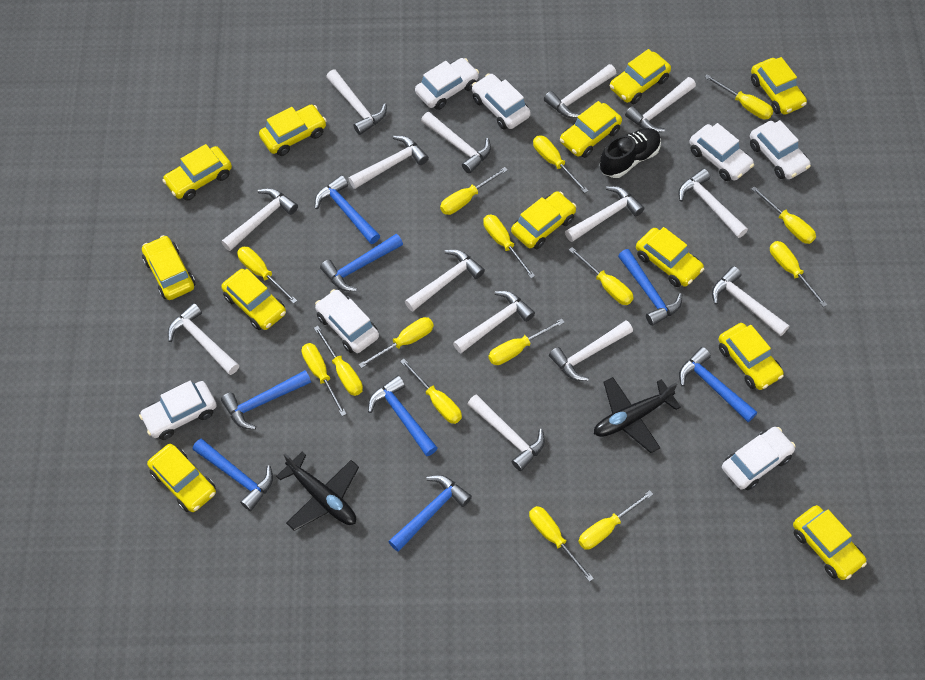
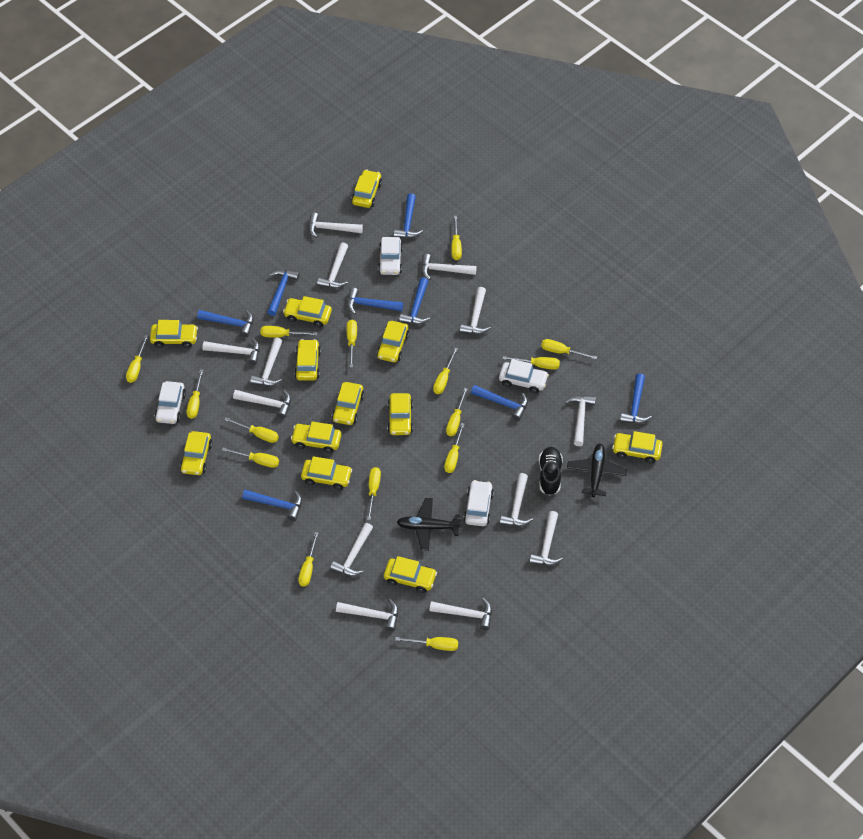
white car: [139,381,217,440] [315,289,379,353] [415,58,479,110] [472,73,531,130] [689,123,754,181] [722,427,796,490] [750,120,811,179] = 7 -> [155,381,186,424] [378,237,403,275] [464,480,494,526] [499,359,549,393] = 4
white hammer: [168,303,239,375] [221,188,298,251] [326,70,387,135] [348,136,429,189] [405,249,485,312] [421,112,491,174] [453,291,535,353] [468,394,545,471] [544,64,616,118] [549,321,633,381] [565,186,644,242] [625,77,696,133] [679,168,748,238] [712,266,789,336] = 14 -> [203,337,260,365] [233,390,291,418] [250,337,282,386] [308,212,363,238] [317,242,348,288] [330,523,373,576] [336,599,398,631] [421,254,477,280] [429,598,492,630] [460,287,491,334] [500,473,533,526] [529,511,563,565] [564,395,596,446] = 13

